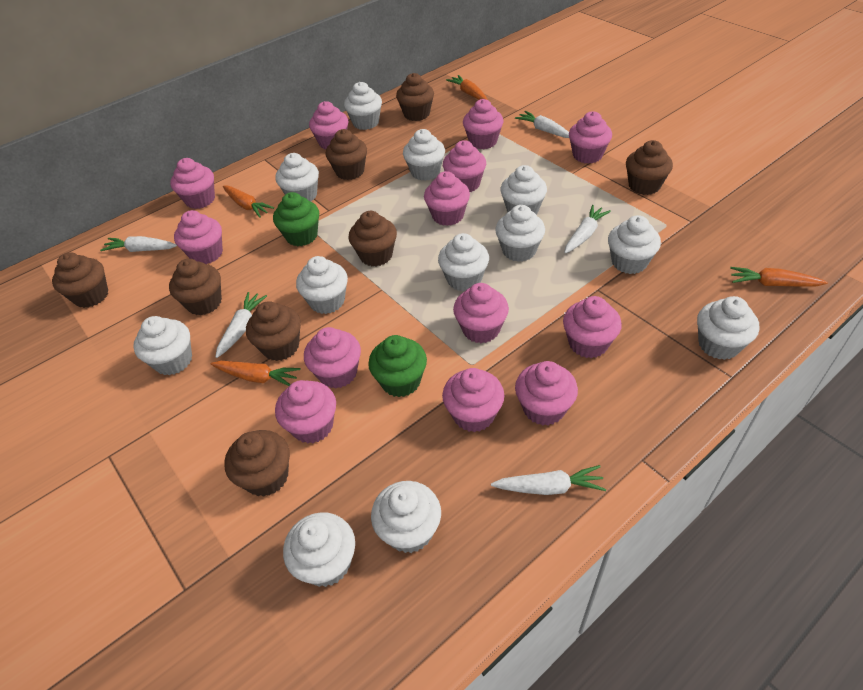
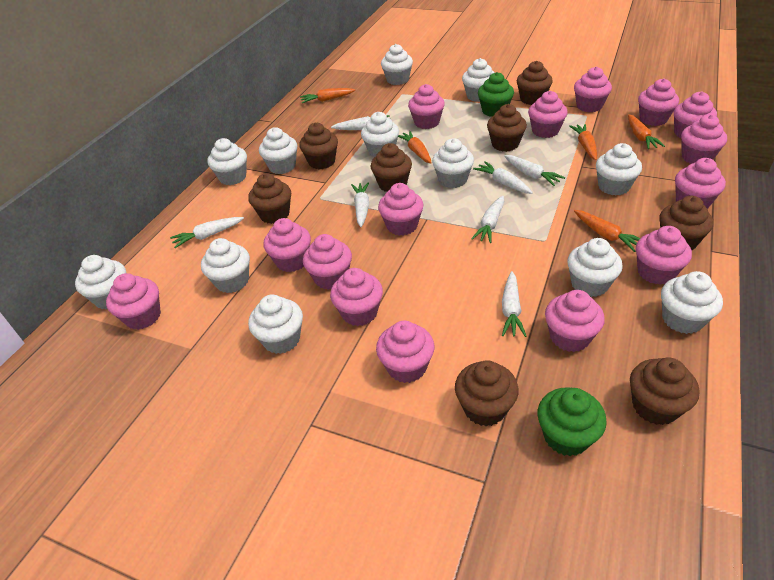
orange carrot: [211,361,301,386] [223,186,274,218] [446,75,488,100] [730,267,828,286] = 4 -> [300,88,355,103] [398,131,432,164] [569,124,597,160] [574,210,640,252] [628,114,665,149] = 5
pink cupcake: [170,158,215,209] [174,210,223,264] [275,380,336,444] [304,327,361,389] [309,101,348,149] [424,171,470,226] [442,368,504,432] [443,140,486,192] [453,283,509,343] [463,99,503,149] [515,361,578,426] [563,296,622,358] [569,111,612,164] = 13 -> [106,273,161,330] [264,218,311,272] [303,234,352,290] [330,268,383,326] [376,321,434,383] [378,183,423,236] [408,84,445,129] [528,91,568,138] [545,290,605,352] [574,67,612,112] [636,226,692,285] [638,78,679,126] [674,91,717,138] [675,158,726,209] [681,115,727,164] = 15
white carrot: [100,236,177,252] [215,292,267,358] [491,465,606,495] [515,111,569,138] [564,205,611,253] = 5 -> [170,217,244,248] [331,115,390,130] [351,182,369,227] [471,196,504,243] [473,161,533,194] [502,271,526,337] [504,155,565,186] = 7

